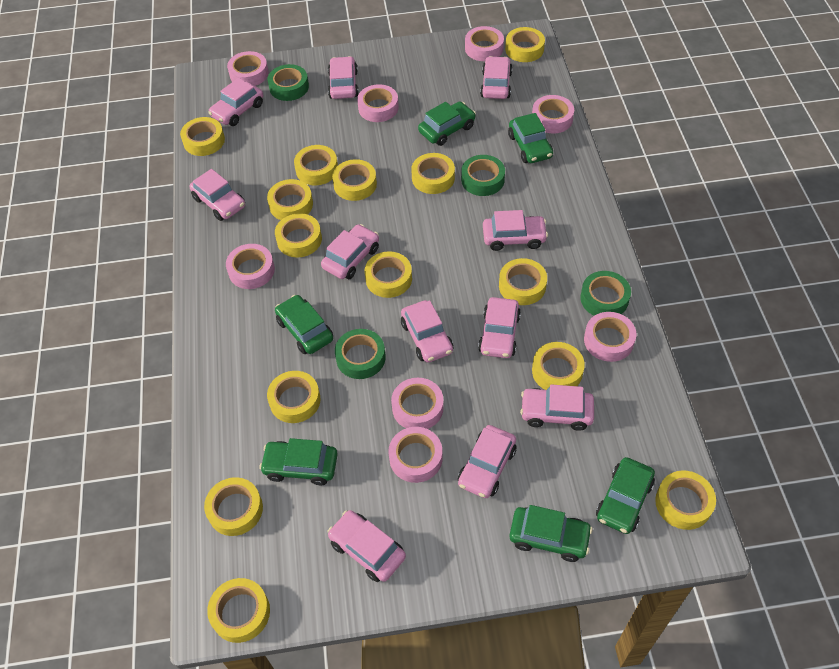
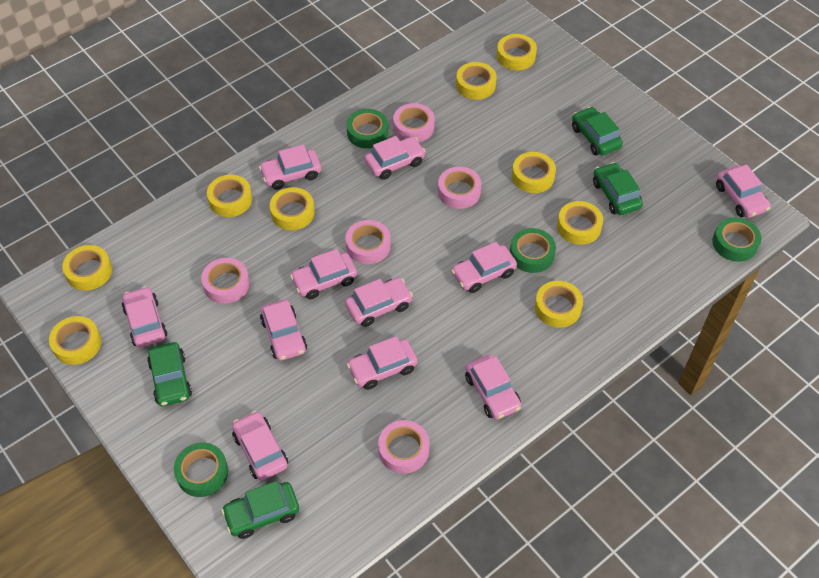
green car: [259,438,338,485] [275,295,333,354] [418,101,476,146] [508,113,553,163] [509,505,593,562] [596,457,655,534] = 6 -> [147,342,192,406] [221,481,299,539] [572,107,623,156] [593,162,643,215] = 4
pink tape: [226,244,275,289] [227,51,269,86] [357,84,399,122] [388,427,443,483] [391,378,444,429] [465,26,504,61] [532,95,574,133] [584,312,636,362] = 8 -> [201,258,250,304] [345,220,391,264] [378,420,429,474] [393,103,435,142] [438,167,481,209] = 5
yellow tape: [180,117,225,156] [204,477,263,536] [207,578,270,643] [267,179,313,220] [267,371,321,423] [275,213,322,257] [294,145,338,185] [332,159,377,201] [365,251,412,298] [411,153,455,194] [499,258,547,305] [505,27,545,62] [532,342,585,390] [655,471,716,530] = 14 -> [49,316,101,365] [62,245,112,291] [207,175,252,217] [270,187,315,230] [456,62,496,100] [497,34,537,70] [512,152,556,193] [535,281,583,328] [557,201,603,245] = 9

